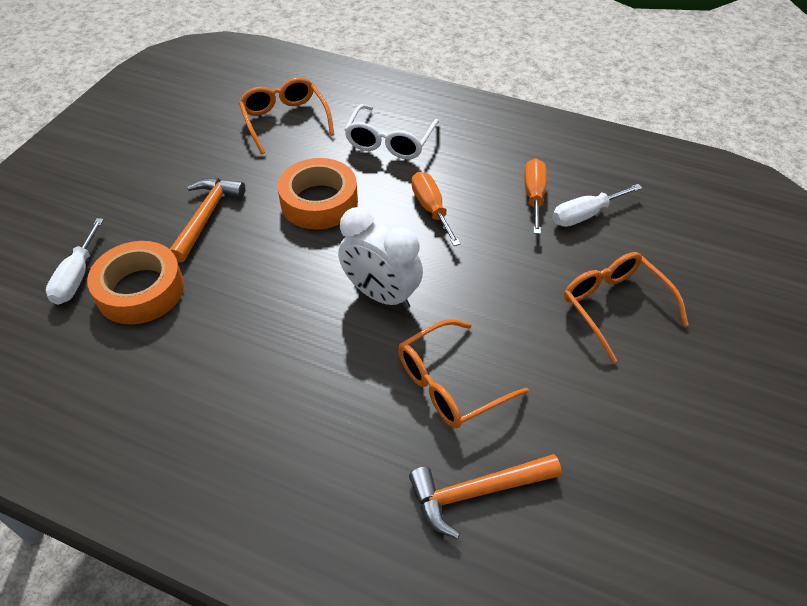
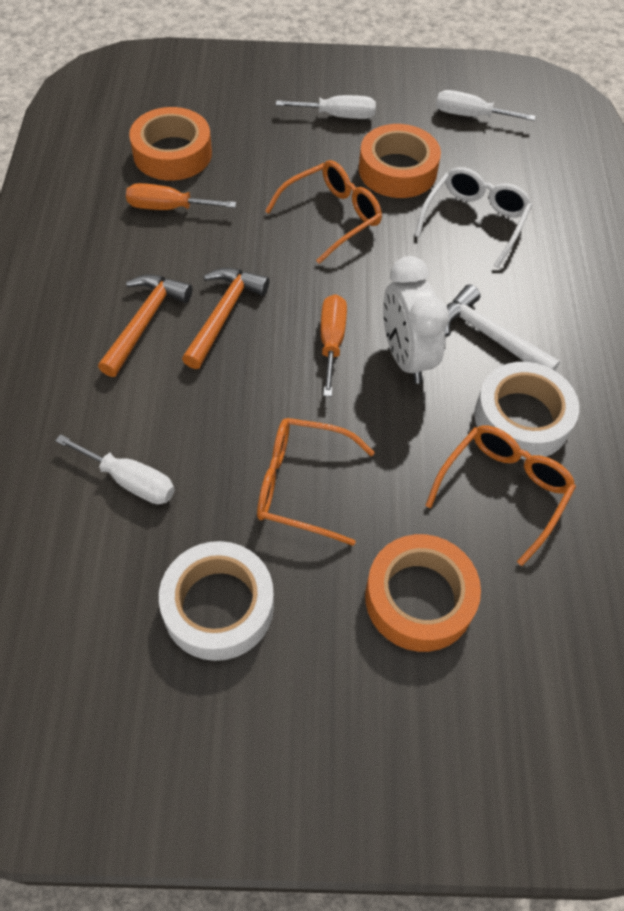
orange tape: [87,241,184,325] [278,158,358,229] = 2 -> [129,107,212,180] [359,124,441,198] [365,534,481,652] = 3
white hammer: none = 0 -> [444,285,560,370] = 1
white screwdriver: [46,218,104,305] [552,184,642,227] = 2 -> [55,434,175,504] [276,95,376,119] [436,90,536,121] = 3
white tape: none = 0 -> [159,541,274,661] [474,362,579,459] = 2

